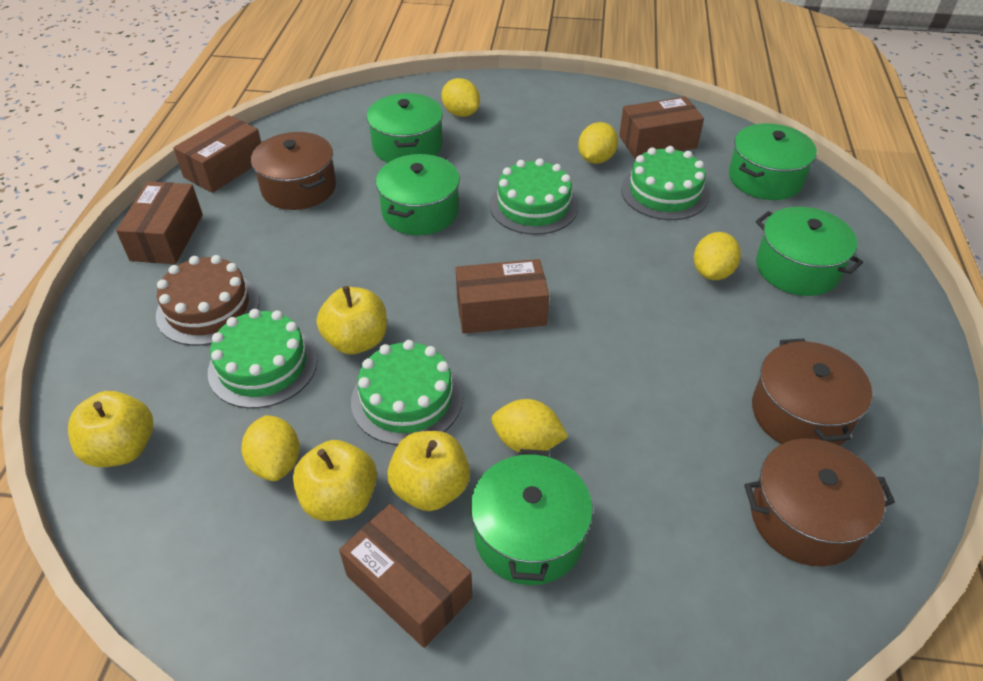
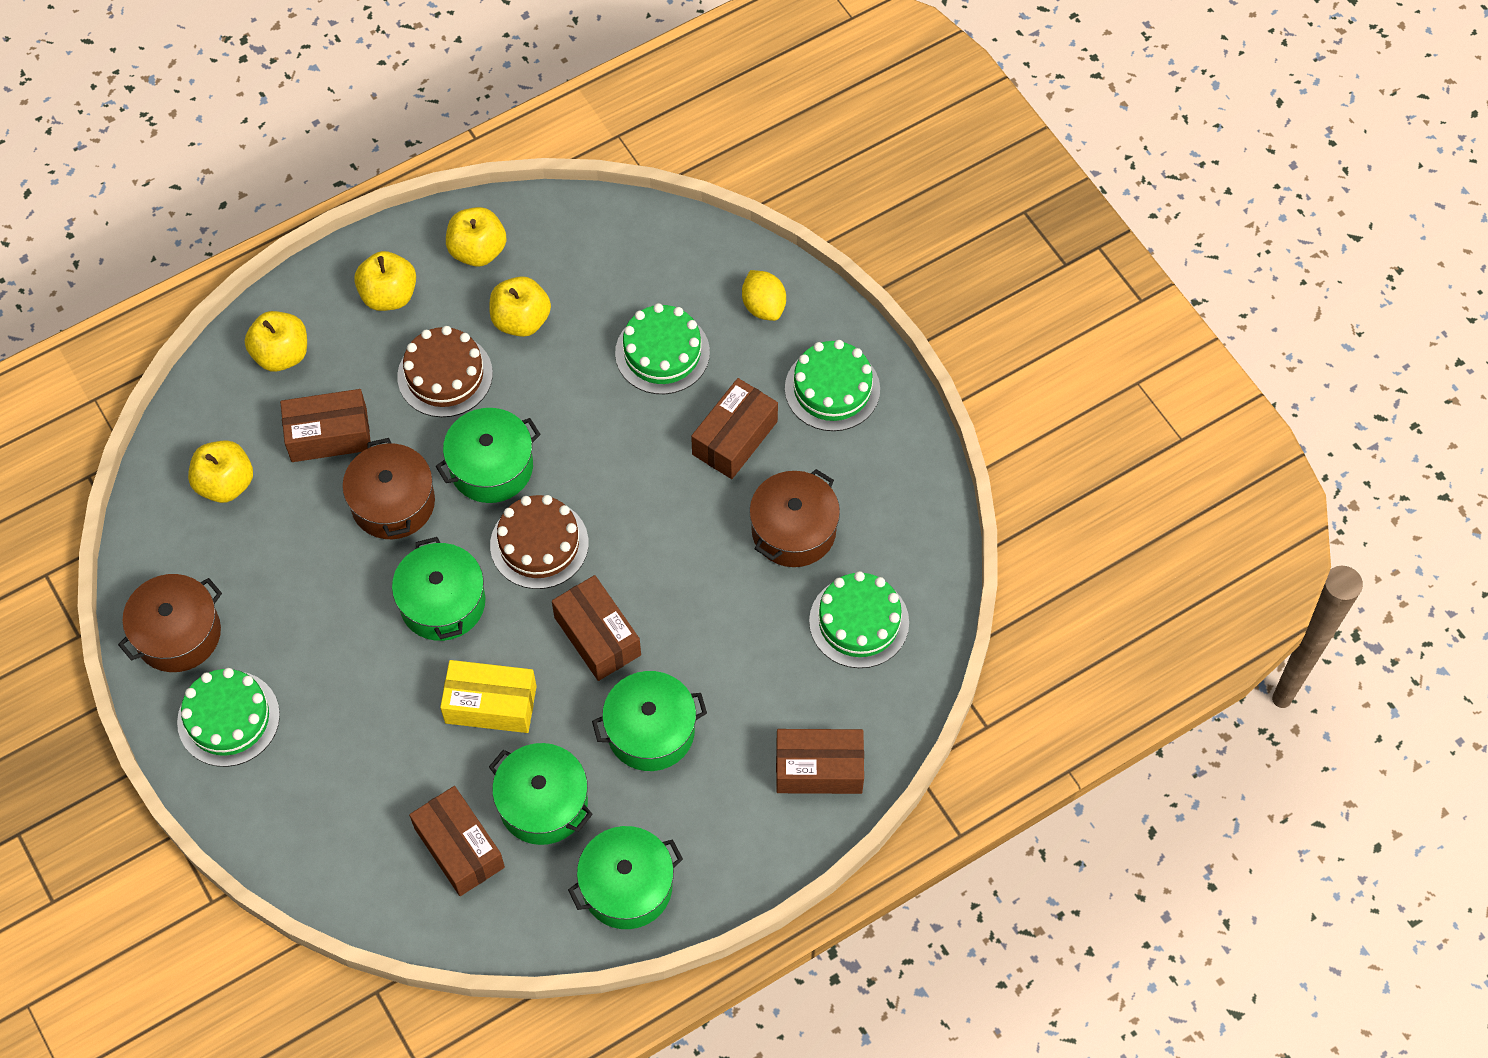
brown cake: [156,255,260,346] = 1 -> [397,326,493,417] [490,495,589,589] = 2
yellow apple: [68,391,153,467] [293,440,377,521] [317,286,387,354] [387,431,470,511] = 4 -> [188,440,253,503] [245,311,307,372] [354,251,416,311] [446,207,507,267] [489,276,551,337] = 5
yellow box: none = 0 -> [440,660,537,733] = 1
yellow lemon: [241,415,300,481] [441,78,480,117] [492,399,568,452] [578,122,618,164] [694,232,741,280] = 5 -> [742,270,786,321] = 1

